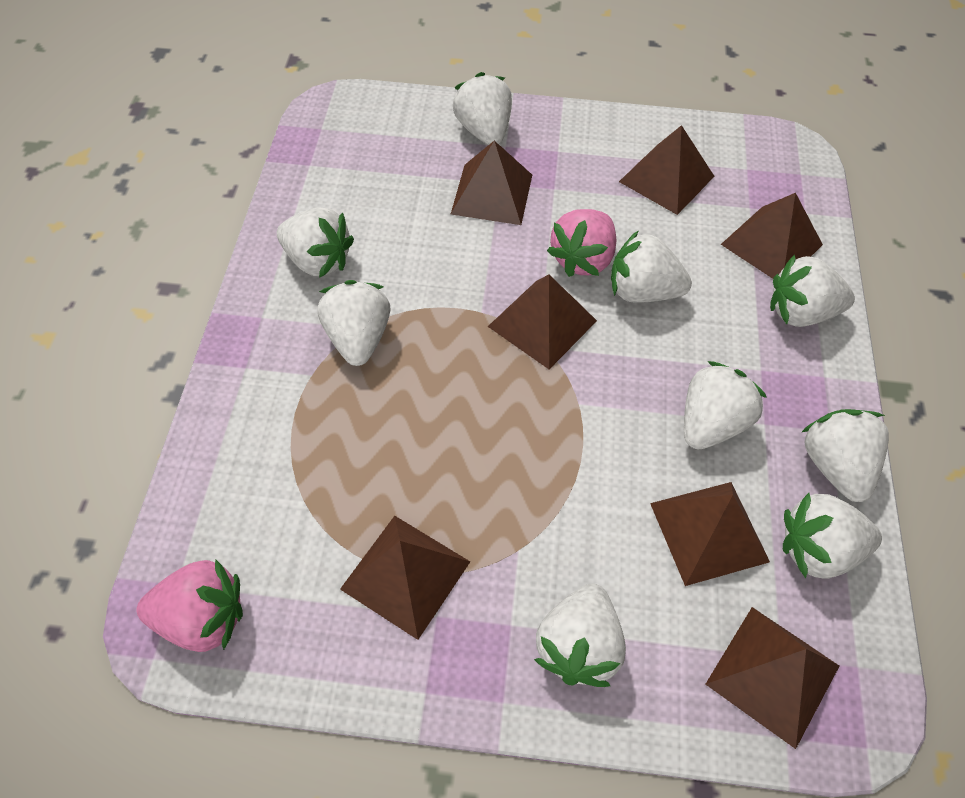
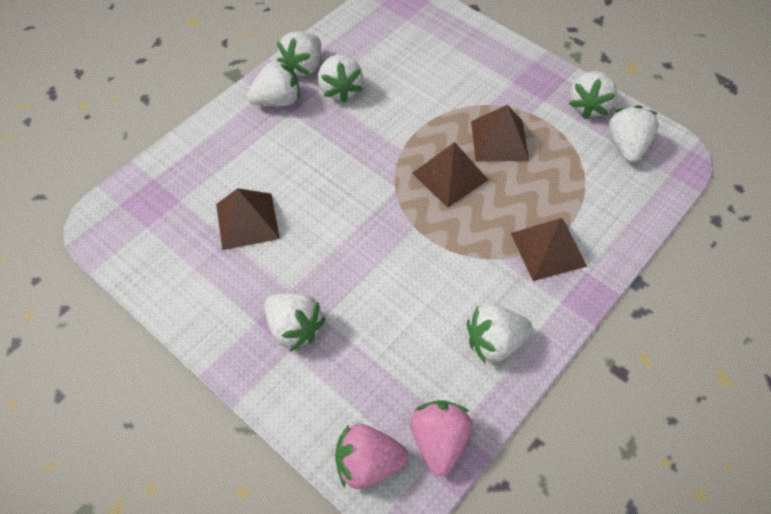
brown pyramid: [340,516,470,640] [451,141,532,225] [488,275,597,369] [619,125,714,215] [650,482,770,586] [705,607,839,749] [721,193,823,279] = 7 -> [216,188,280,250] [412,142,488,208] [471,105,529,162] [511,218,587,281] = 4
white strawberry: [277,207,354,278] [318,280,390,366] [453,72,512,145] [534,584,626,687] [611,230,692,303] [684,361,767,449] [770,254,855,327] [783,493,882,579] [802,409,889,502] = 9 -> [247,59,300,107] [264,293,326,352] [277,32,321,76] [318,55,363,103] [467,305,533,363] [569,71,618,119] [608,105,659,162] = 7

